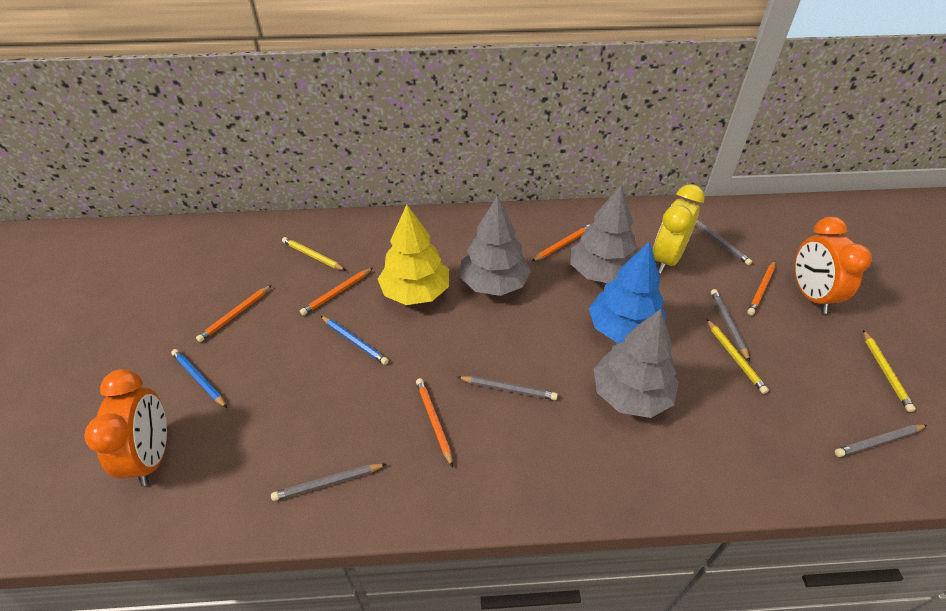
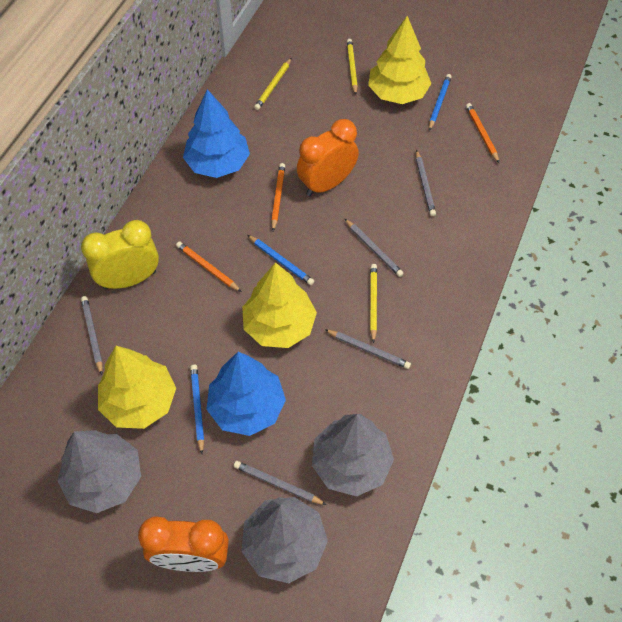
blue pencil: [171,349,227,408] [321,316,389,365] = 2 -> [190,365,204,454] [248,235,314,285] [429,74,452,131] = 3
blue tree: [589,242,666,343] = 1 -> [183,89,250,178] [206,352,286,436] = 2
orange pencil: [196,285,272,342] [300,268,373,315] [416,378,453,467] [531,225,589,262] [747,261,776,315] = 5 -> [176,241,242,292] [271,163,285,231] [466,103,499,163] = 3
yellow tree: [378,205,449,305] = 1 -> [98,346,176,429] [242,262,317,348] [368,16,431,104] = 3

